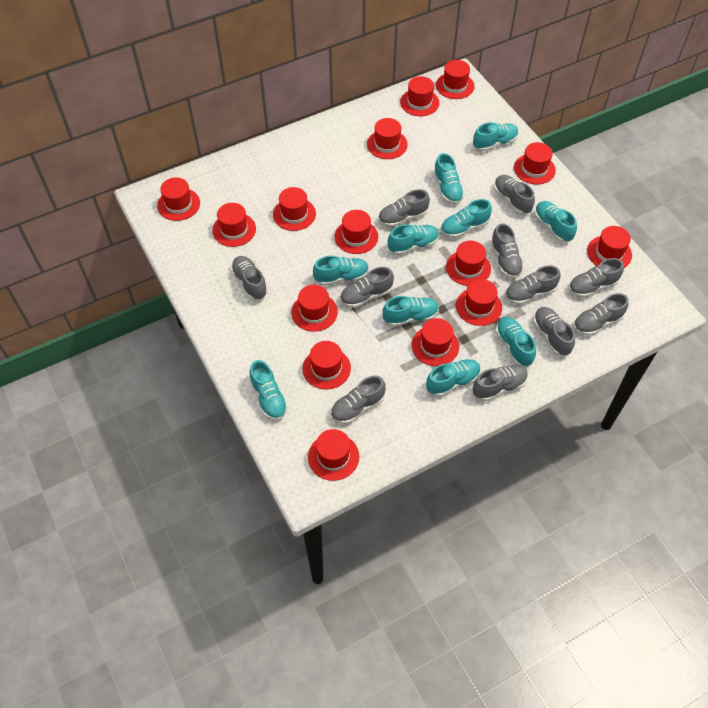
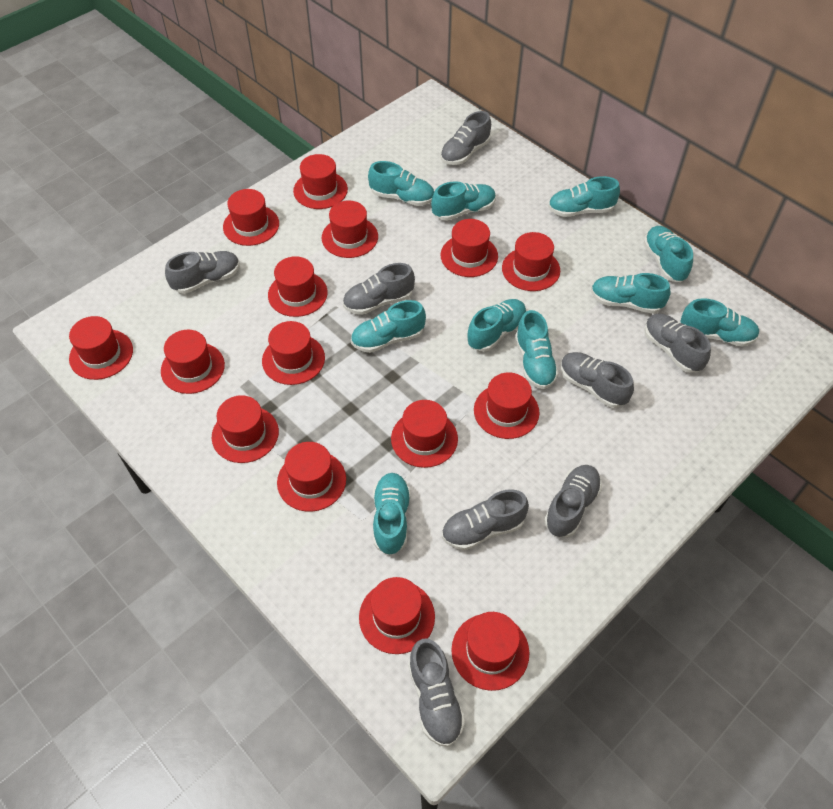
grey shoe: [231,256,268,300] [331,376,386,424] [340,267,394,308] [378,189,430,227] [473,365,528,401] [490,223,524,279] [494,175,535,214] [505,265,561,305] [533,307,575,356] [568,258,624,298] [573,293,629,336] = 11 -> [165,251,240,294] [343,263,415,315] [408,638,465,747] [441,111,491,165] [442,489,529,551] [544,465,602,537] [561,352,634,408] [644,314,711,373] = 8

